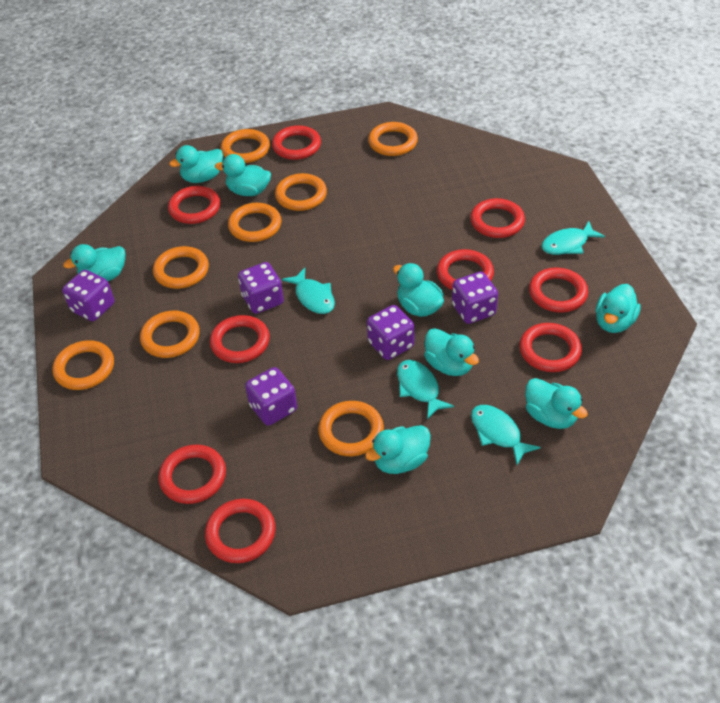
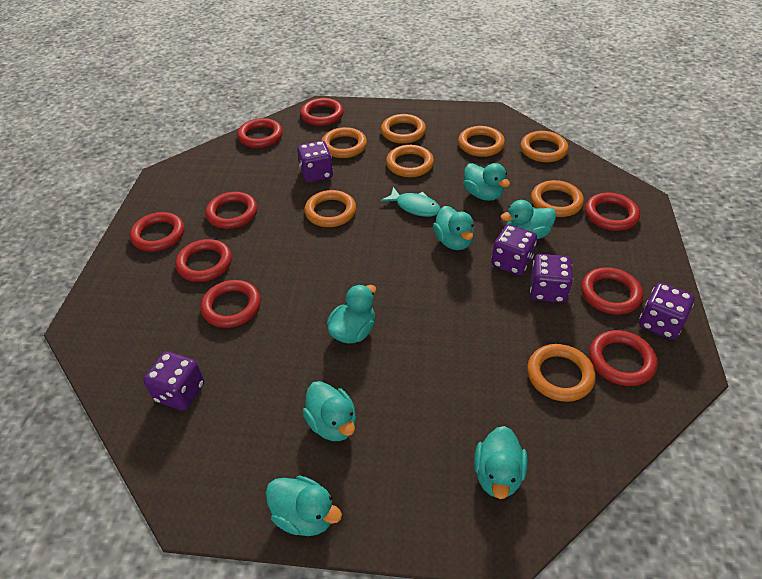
turquoise duck: [63,244,125,281] [169,145,223,183] [215,154,271,196] [365,425,431,474] [393,263,444,317] [424,328,479,376] [525,378,588,429] [596,284,641,333] = 8 -> [266,476,342,536] [302,381,356,441] [327,285,376,344] [433,206,474,250] [464,163,510,201] [474,426,528,499] [501,200,556,239] = 7
turquoise fish: [282,268,335,314] [397,360,454,419] [471,405,541,465] [542,221,605,255] = 4 -> [381,187,440,217] = 1

